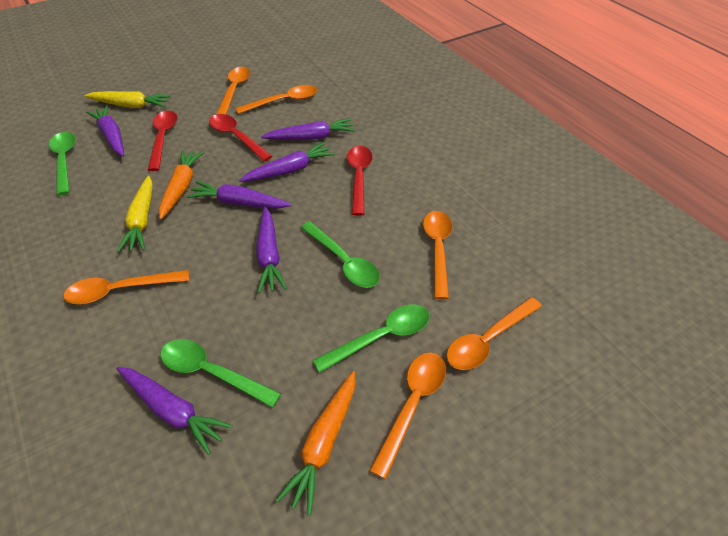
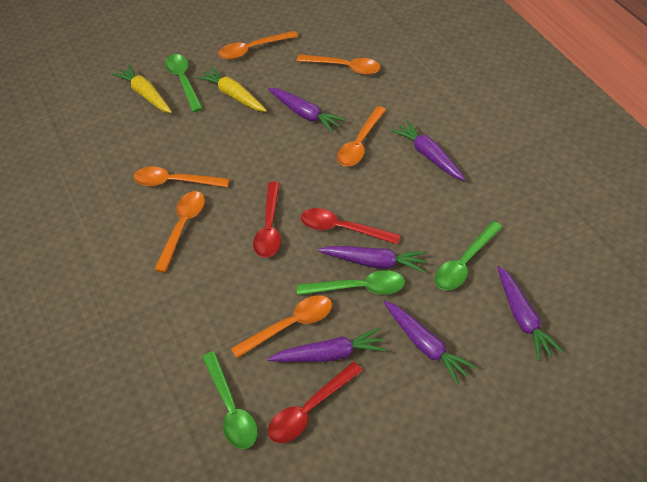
orange carrot: [159,150,204,220] [276,371,355,515] = 2 -> none = 0

